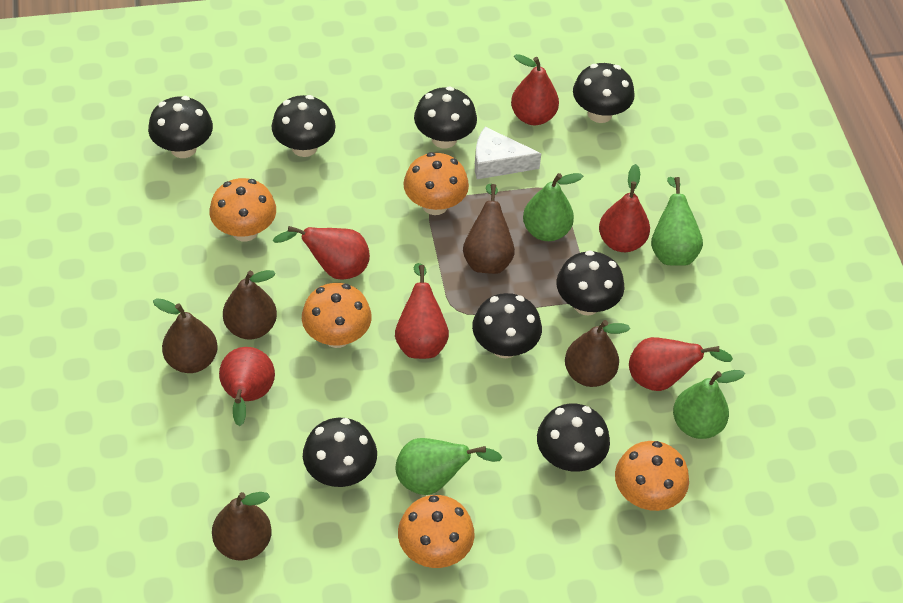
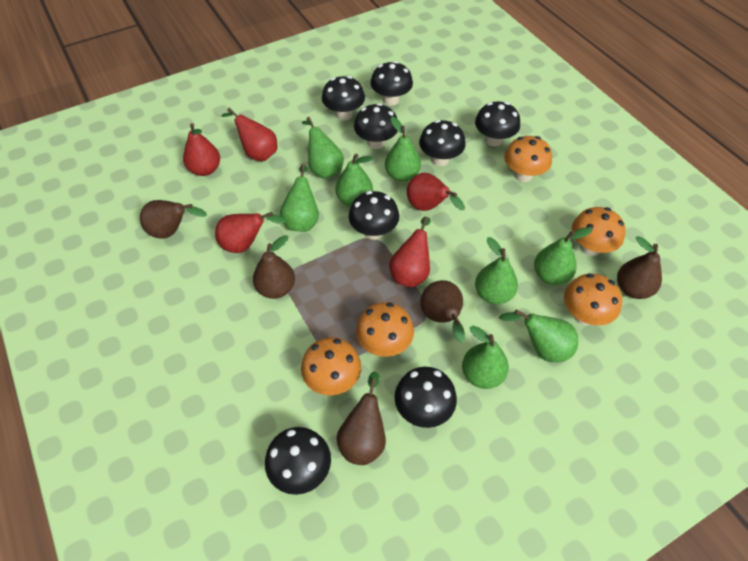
green pear: [396,438,502,495] [523,173,583,241] [651,177,703,266] [673,370,745,439] = 4 -> [280,164,319,232] [302,117,344,179] [336,153,373,207] [385,117,421,182] [462,326,509,389] [475,237,518,304] [499,309,578,363] [534,227,593,285] = 8
red pear: [219,347,275,426] [273,226,370,279] [395,263,449,359] [511,54,559,125] [599,164,650,252] [629,337,733,391] = 6 -> [183,123,220,176] [215,212,286,253] [221,108,277,161] [389,217,431,287] [407,173,465,211] = 5
white cheese: [475,127,542,179] = 1 -> none = 0

